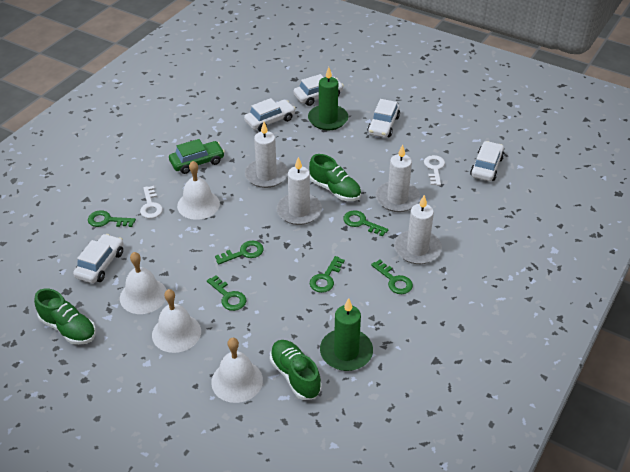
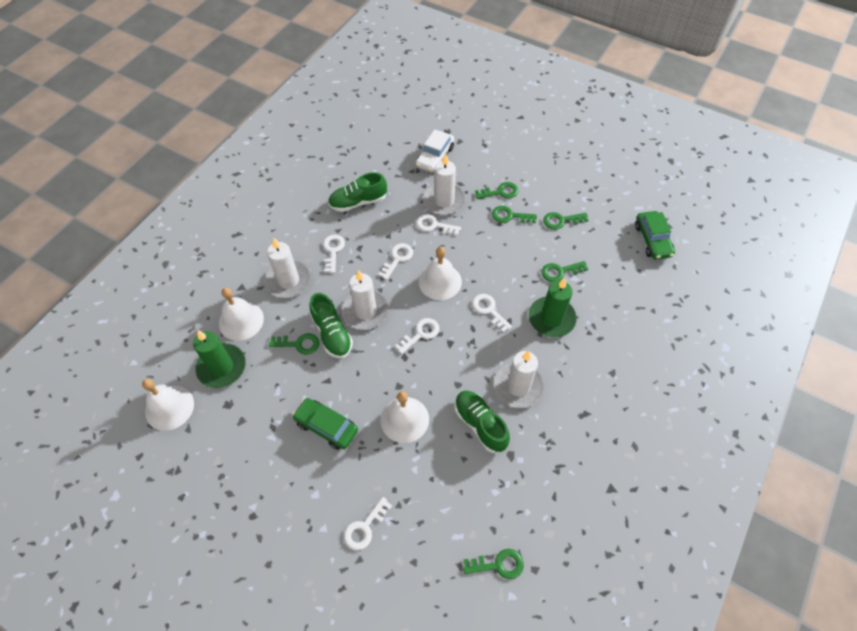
green car: [169,139,225,174] = 1 -> [292,398,358,450] [635,211,675,259] = 2
white car: [73,234,124,283] [244,98,296,132] [293,74,344,106] [367,99,400,138] [470,141,504,181] = 5 -> [416,130,454,172] = 1
white key: [140,186,163,219] [424,155,445,186] = 2 -> [323,235,345,273] [344,497,392,550] [378,243,413,280] [395,318,439,354] [416,214,461,236] [472,294,512,333] = 6

